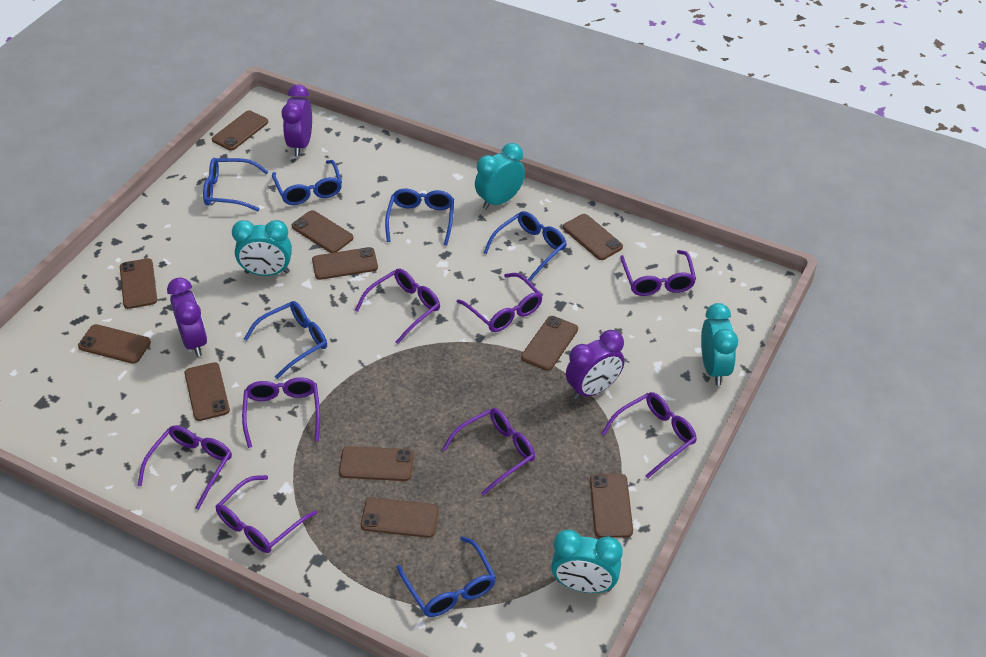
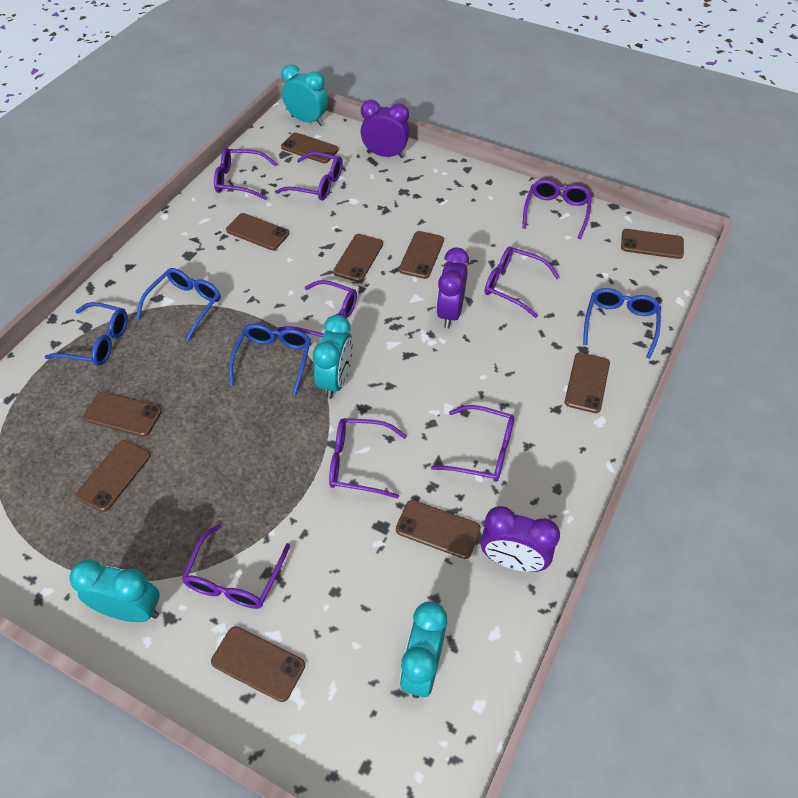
blue glasses: [203,158,269,211] [244,301,327,379] [272,160,342,205] [385,188,454,246] [397,536,496,617] [484,211,567,281] = 6 -> [45,302,128,366] [136,268,221,341] [229,324,311,395] [583,288,661,359] = 4
brown phone: [78,324,151,364] [120,258,157,309] [185,362,230,421] [212,110,268,151] [292,210,353,253] [312,247,378,280] [339,446,414,481] [361,497,439,538] [521,316,578,371] [563,214,623,260] [590,474,633,538] = 11 -> [76,440,151,512] [83,392,162,437] [211,626,305,702] [226,213,289,250] [281,133,339,163] [333,234,383,282] [396,500,481,559] [399,231,444,279] [565,352,610,413] [621,229,684,259] = 10

